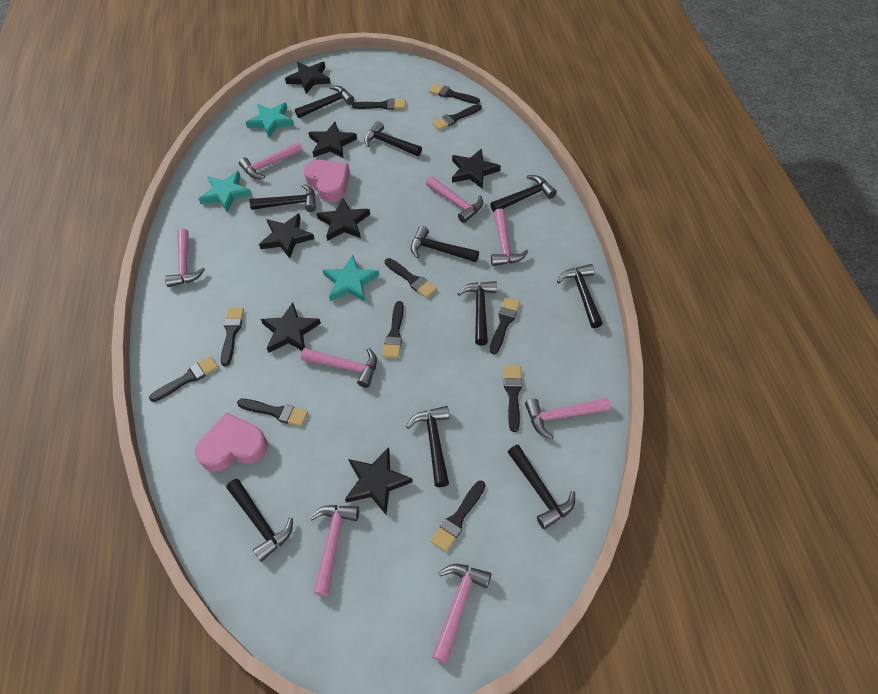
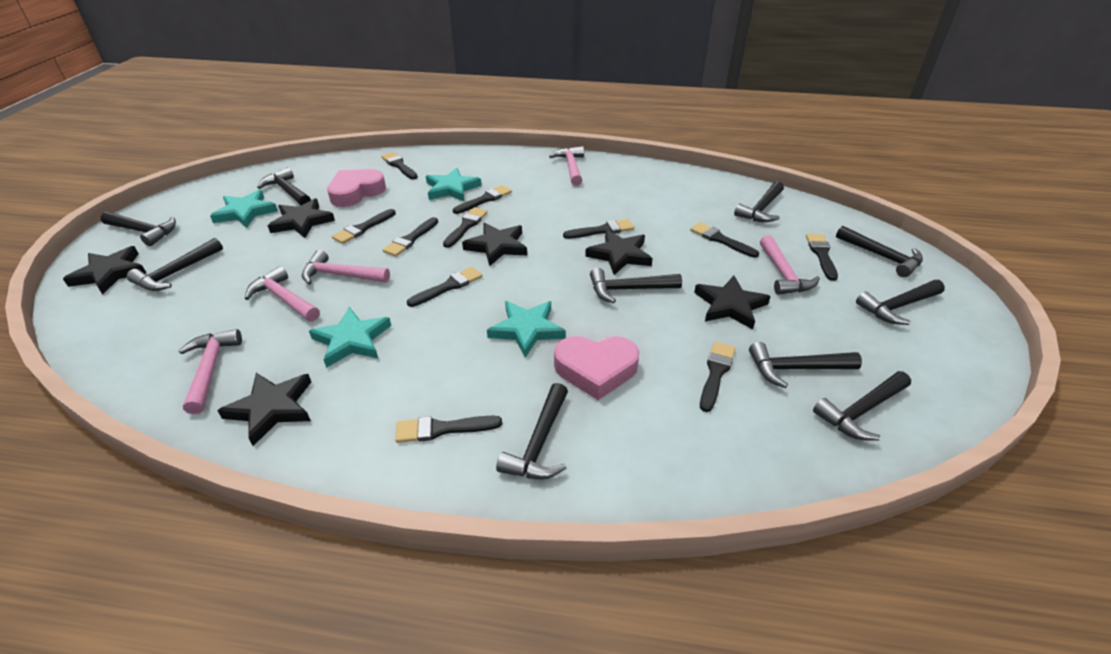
black star: [259,213,315,258] [261,302,321,353] [285,62,331,94] [308,122,357,158] [316,198,370,241] [345,447,413,514] [452,149,501,188] = 7 -> [63,246,146,295] [217,373,311,446] [268,198,335,238] [462,223,527,266] [585,230,653,275] [694,276,771,329] = 6
pink hammer: [165,228,205,287] [239,142,303,179] [301,348,377,388] [309,505,359,596] [426,176,483,223] [432,564,492,663] [491,209,528,266] [525,398,611,439] = 8 -> [179,329,242,414] [245,266,320,322] [302,250,390,285] [549,146,584,186] [760,235,820,295] = 5
turquoise star: [199,171,252,213] [246,103,294,138] [323,255,380,301] = 3 -> [210,190,278,228] [309,307,391,368] [426,168,482,202] [487,301,566,358] = 4

